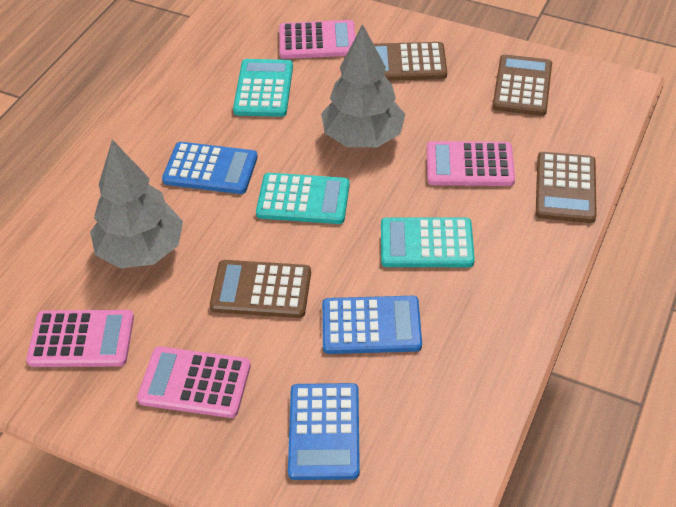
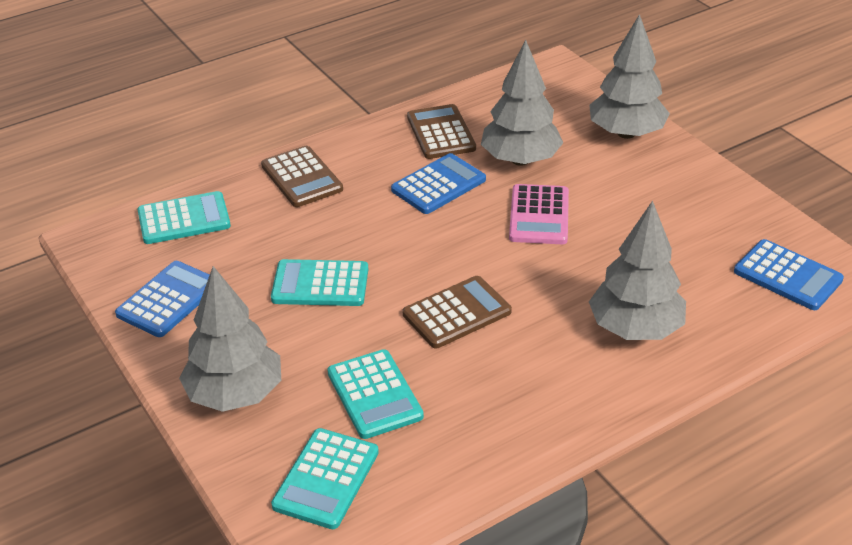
brown calculator: [210,260,311,318] [374,42,447,81] [492,54,552,116] [536,152,597,223] = 4 -> [261,146,343,207] [403,276,512,348] [407,104,476,159] = 3
grey tree: [90,140,183,268] [321,24,405,147] = 2 -> [179,266,281,412] [481,40,563,166] [589,14,670,139] [589,201,686,340] = 4
pink calculator: [26,310,134,367] [137,346,251,418] [279,20,355,59] [427,141,515,186] = 4 -> [509,184,569,244] = 1
turquoise calculator: [233,59,293,117] [256,173,350,224] [381,218,475,267] = 3 -> [137,191,231,244] [271,259,369,306] [271,428,379,529] [327,349,424,439] = 4

